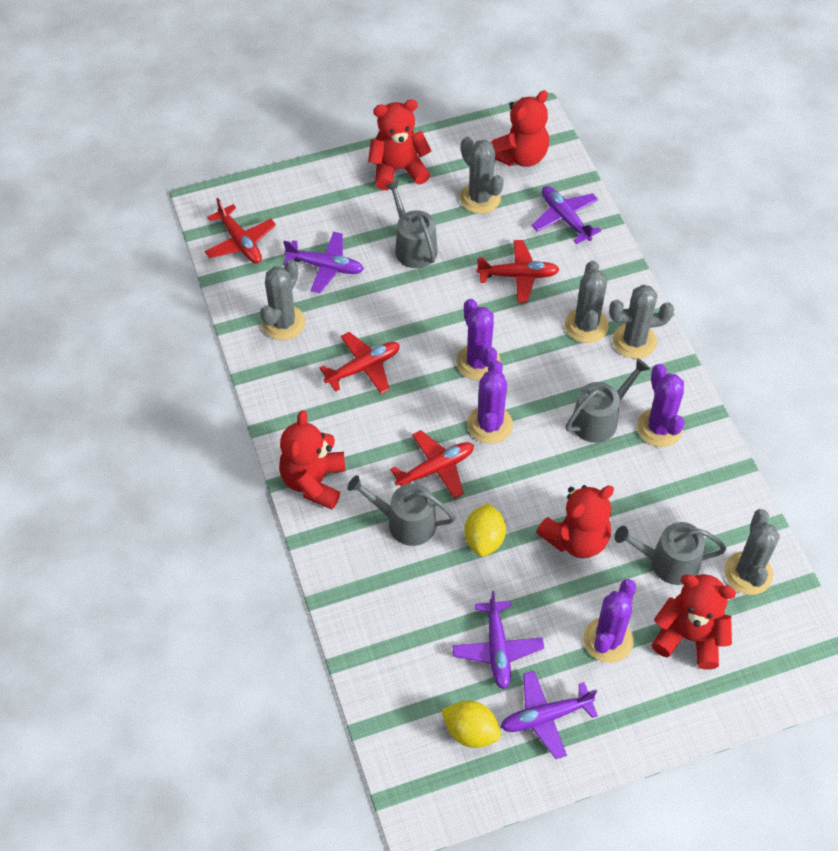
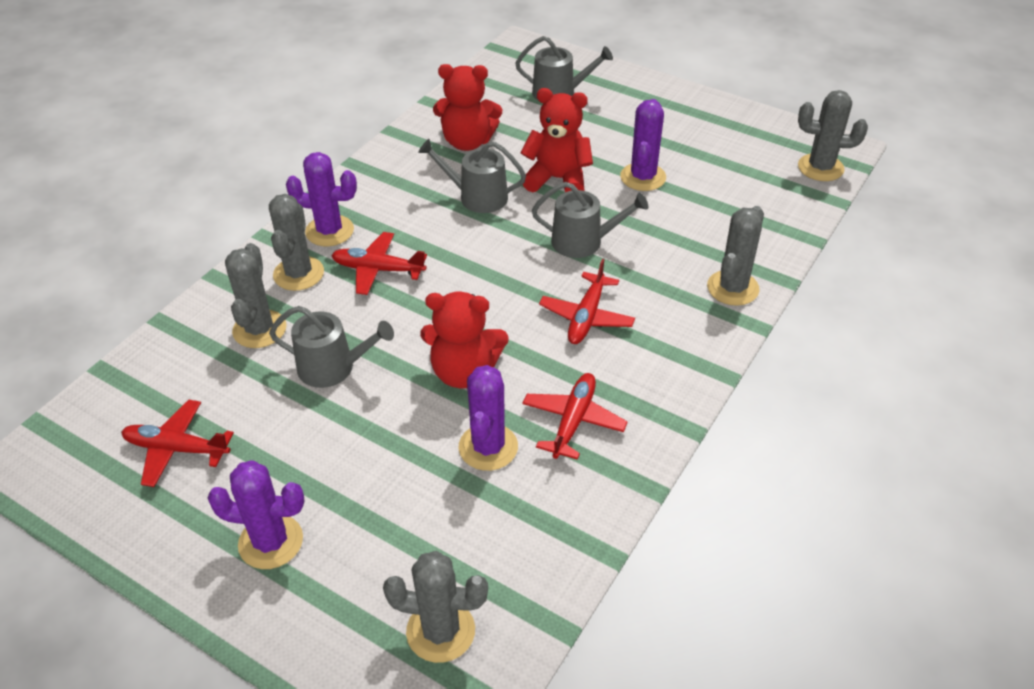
purple plane: [283,232,364,293] [452,591,544,689] [501,671,598,759] [531,186,601,244] = 4 -> none = 0
red teddy bear: [279,410,346,509] [368,99,431,190] [491,90,549,167] [536,485,614,558] [652,574,736,670] = 5 -> [420,291,509,389] [433,64,502,151] [520,88,593,192] = 3
yellow lemon: [442,701,501,748] [464,503,506,557] = 2 -> none = 0

